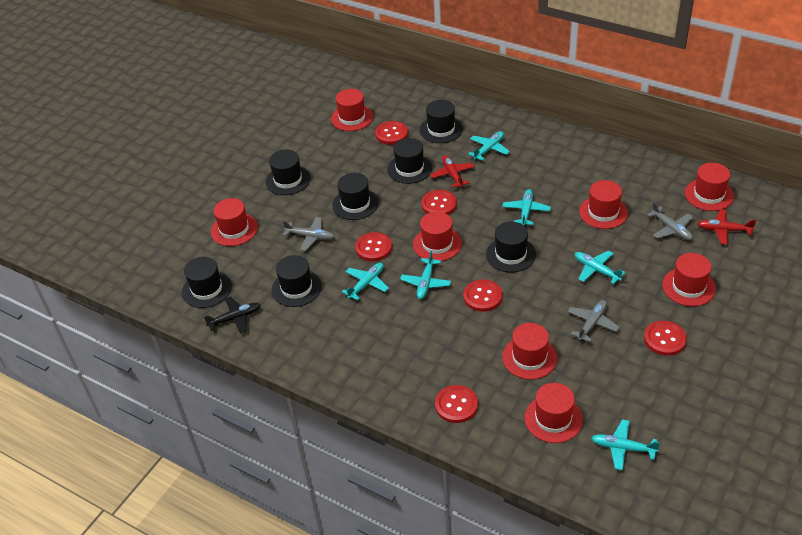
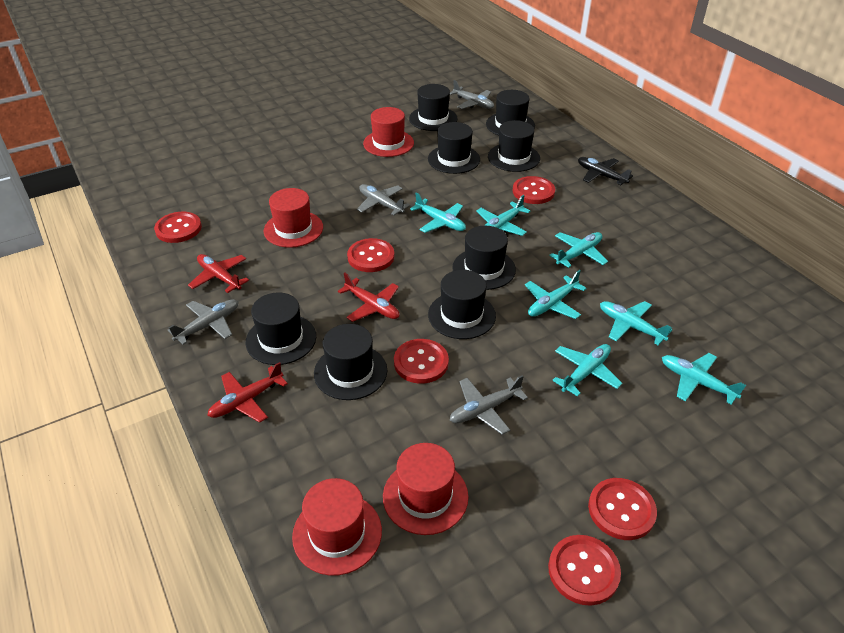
black hat: [182,257,232,308] [266,150,311,195] [272,255,322,307] [332,173,379,220] [387,138,432,184] [420,100,463,143] [486,222,536,272] = 7 -> [246,292,316,365] [314,324,387,400] [409,84,458,131] [428,122,480,174] [428,270,496,339] [452,226,516,290] [486,90,535,135] [488,120,540,172] = 8
grey plane: [283,217,334,251] [567,300,619,342] [647,202,693,240] = 3 -> [168,299,238,345] [357,184,410,215] [450,80,494,109] [450,375,528,435] = 4
red hat: [211,198,258,246] [331,89,373,131] [413,212,462,261] [502,323,557,380] [524,383,583,443] [579,180,628,229] [662,253,716,306] [685,163,734,211] = 8 -> [264,188,323,248] [292,478,382,576] [363,107,414,157] [383,443,469,535] = 4
red plane: [430,155,475,188] [698,209,756,245] = 2 -> [188,254,249,293] [207,362,288,423] [338,272,400,322] = 3
turquoise plane: [342,263,389,301] [400,251,451,299] [468,131,510,161] [502,189,551,226] [575,251,626,284] [591,419,660,471] = 6 -> [410,192,466,233] [476,195,531,236] [525,270,587,319] [549,232,608,268] [552,344,622,397] [600,301,672,345] [662,353,746,405] = 7

